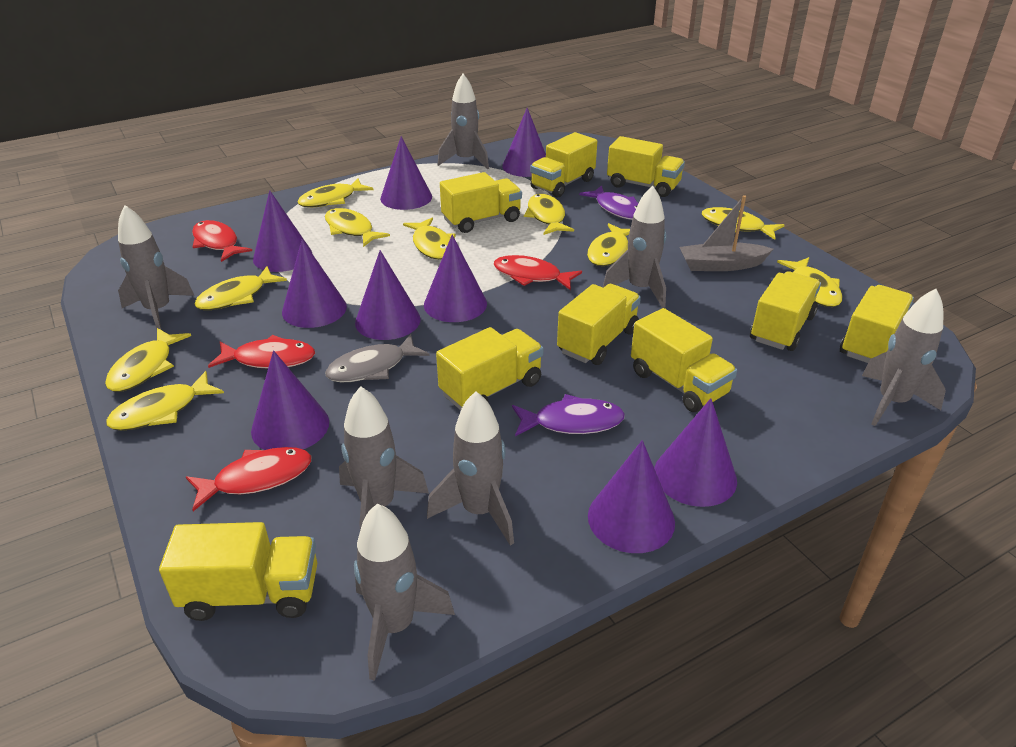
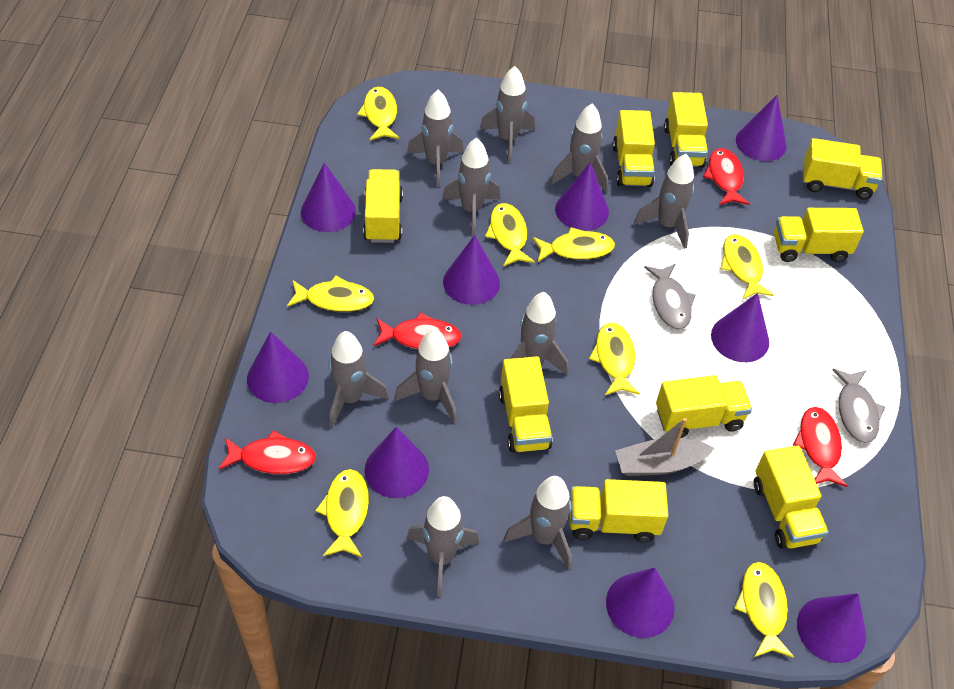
grey fish: [325,334,429,382] = 1 -> [644,264,695,330] [832,369,885,443] = 2
grey rocket: [118,205,194,330] [339,386,429,530] [354,504,455,681] [427,391,514,546] [438,74,489,169] [603,185,666,308] [862,289,946,426] = 7 -> [328,331,389,428] [394,329,457,423] [407,90,464,187] [407,496,479,597] [442,137,500,236] [480,66,535,162] [503,476,572,570] [510,292,568,375] [550,103,608,192] [634,154,694,249] = 10
purple fish: [512,394,625,436] [579,185,639,220] = 2 -> none = 0
yellow fish: [105,328,191,392] [106,371,224,431] [194,266,287,310] [297,178,374,207] [325,208,390,247] [403,218,456,260] [524,194,574,235] [587,223,630,266] [702,207,784,240] [777,257,842,307] = 10 -> [287,276,374,312] [315,469,369,557] [357,87,399,140] [485,203,535,267] [533,227,615,262] [589,323,640,395] [720,234,774,300] [734,562,794,658] = 8

